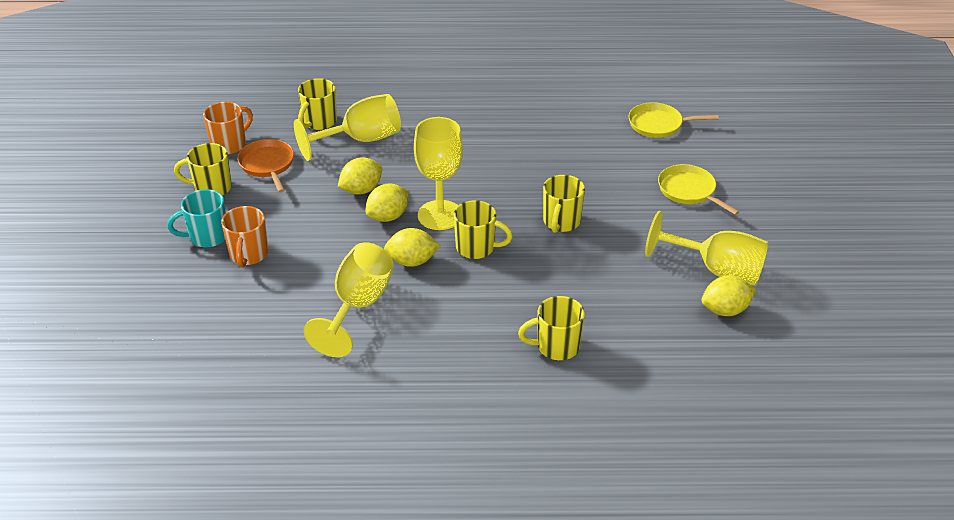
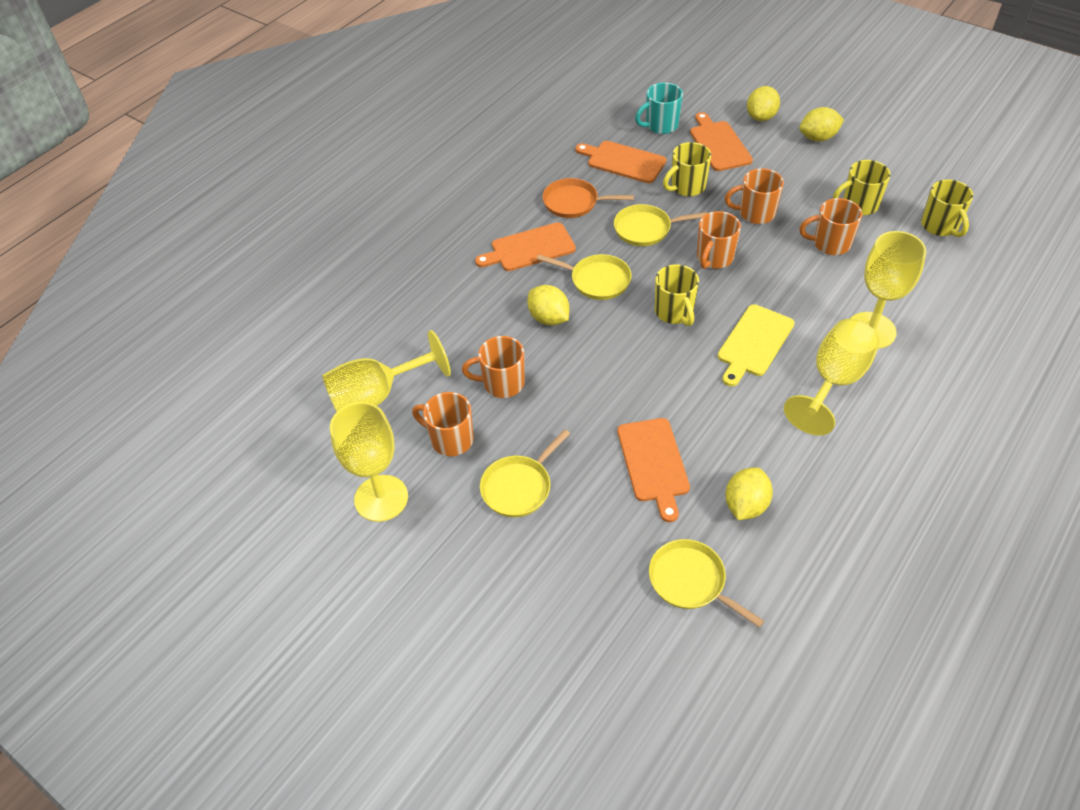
orange cutting board: none = 0 -> [475,222,576,271] [575,141,667,183] [617,418,690,522] [690,112,753,171] = 4
orange mug: [203,102,253,155] [221,206,268,268] = 2 -> [412,392,474,456] [462,336,525,398] [697,211,741,269] [725,168,784,224] [799,198,862,255] = 5
yellow cutting board: none = 0 -> [718,304,795,386] = 1
yellow mug: [174,143,232,196] [298,78,337,130] [454,200,513,259] [518,296,585,360] [543,175,585,233] = 5 -> [655,264,699,326] [663,142,711,196] [833,160,891,215] [921,179,973,237] = 4
yellow pan: [629,102,719,138] [658,164,740,215] = 2 -> [480,429,570,517] [537,254,632,300] [614,204,707,246] [649,539,764,628] = 4

